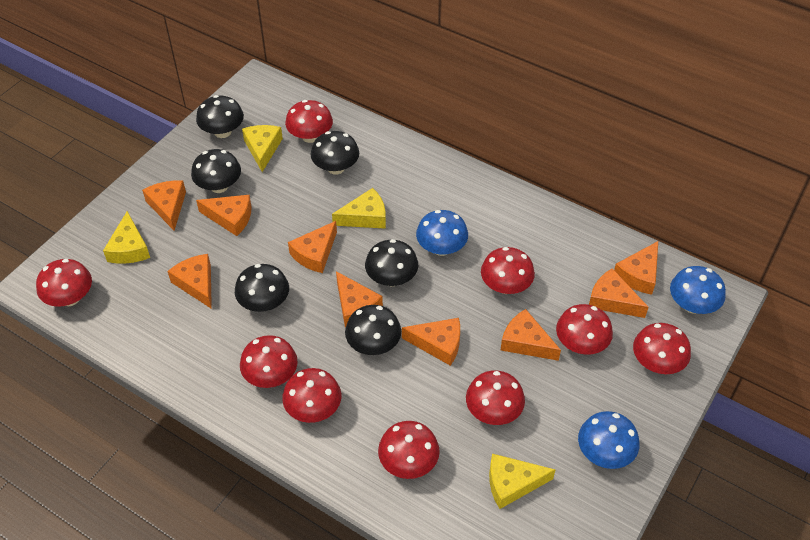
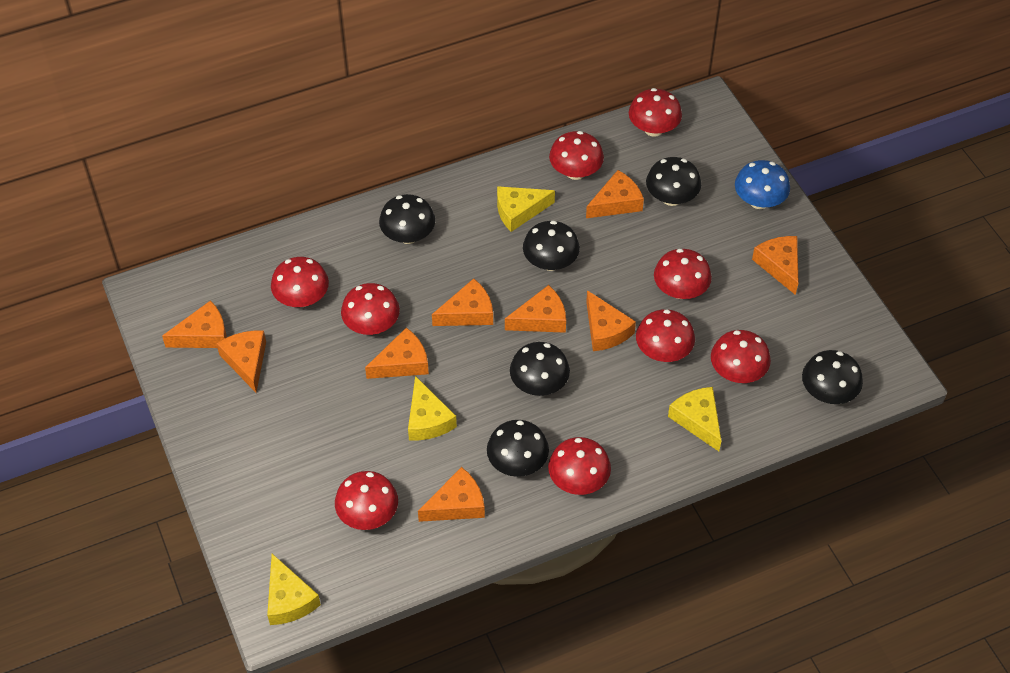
blue mushroom: [416,210,468,256] [578,411,639,469] [670,266,726,314] = 3 -> [735,160,790,209] = 1

